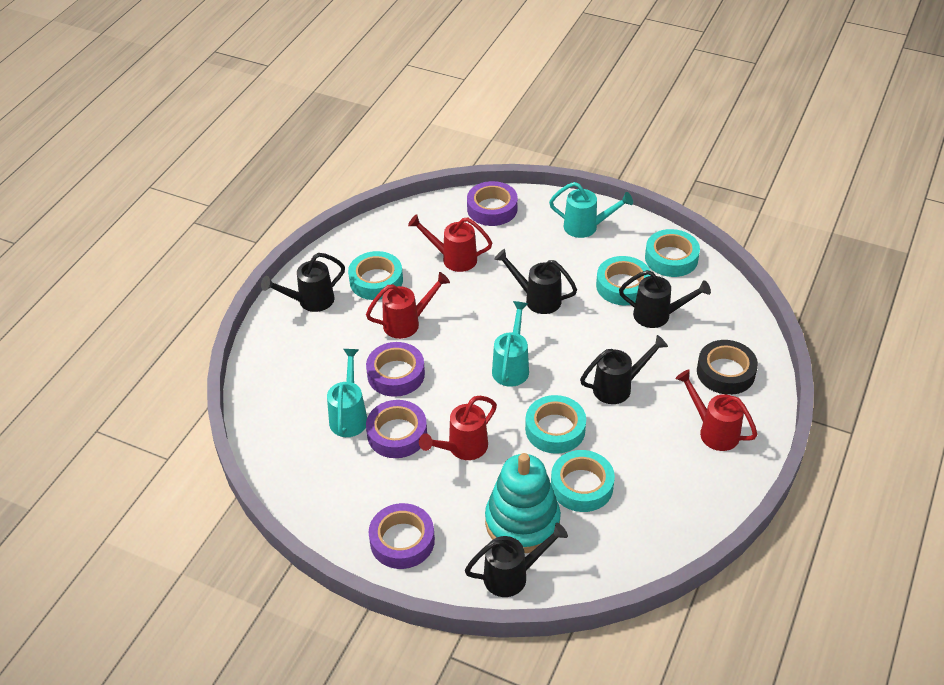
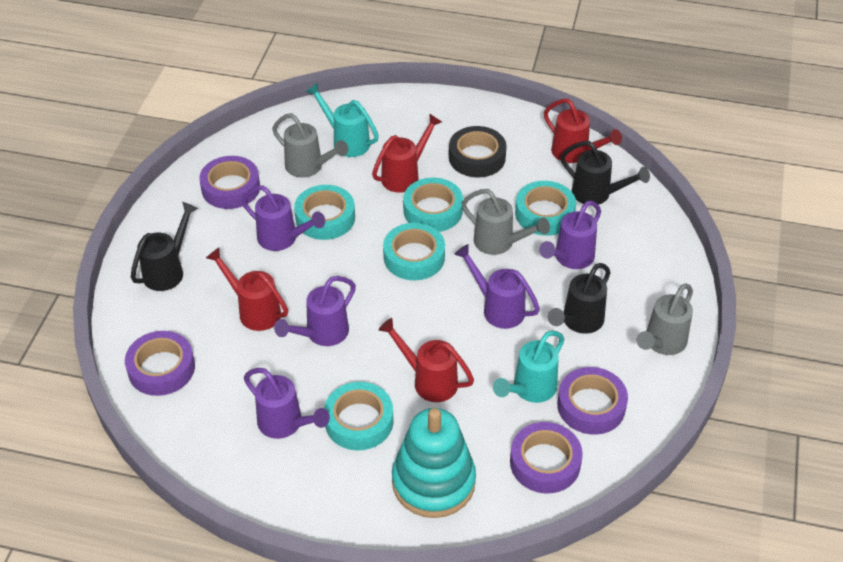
black watering can: [261,253,345,312] [465,523,568,597] [494,249,577,314] [580,335,668,404] [619,270,711,328] = 5 -> [131,202,198,291] [548,263,611,334] [561,141,650,205] = 3
grey watering can: none = 0 -> [272,113,348,178] [462,189,550,255] [636,283,693,355] = 3
purple watering can: none = 0 -> [242,185,325,251] [244,368,330,439] [274,276,356,346] [454,244,540,329] [539,201,601,269] = 5
turquoise watering can: [327,349,367,437] [492,301,529,387] [549,182,633,238] = 3 -> [306,83,379,157] [493,330,565,403] = 2

